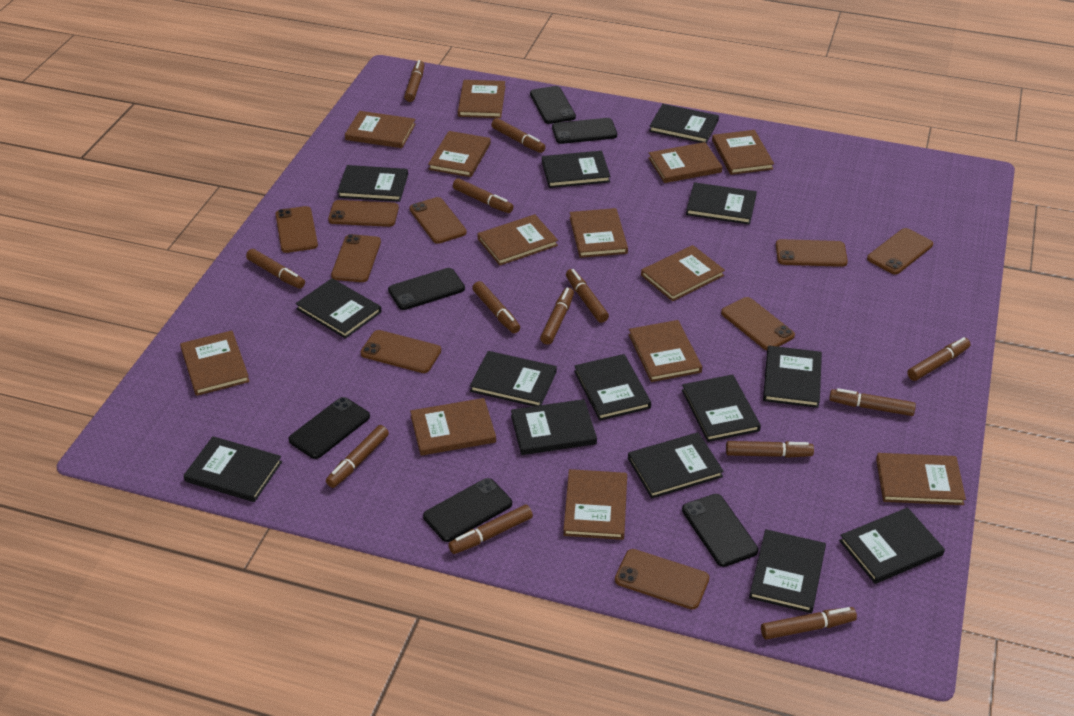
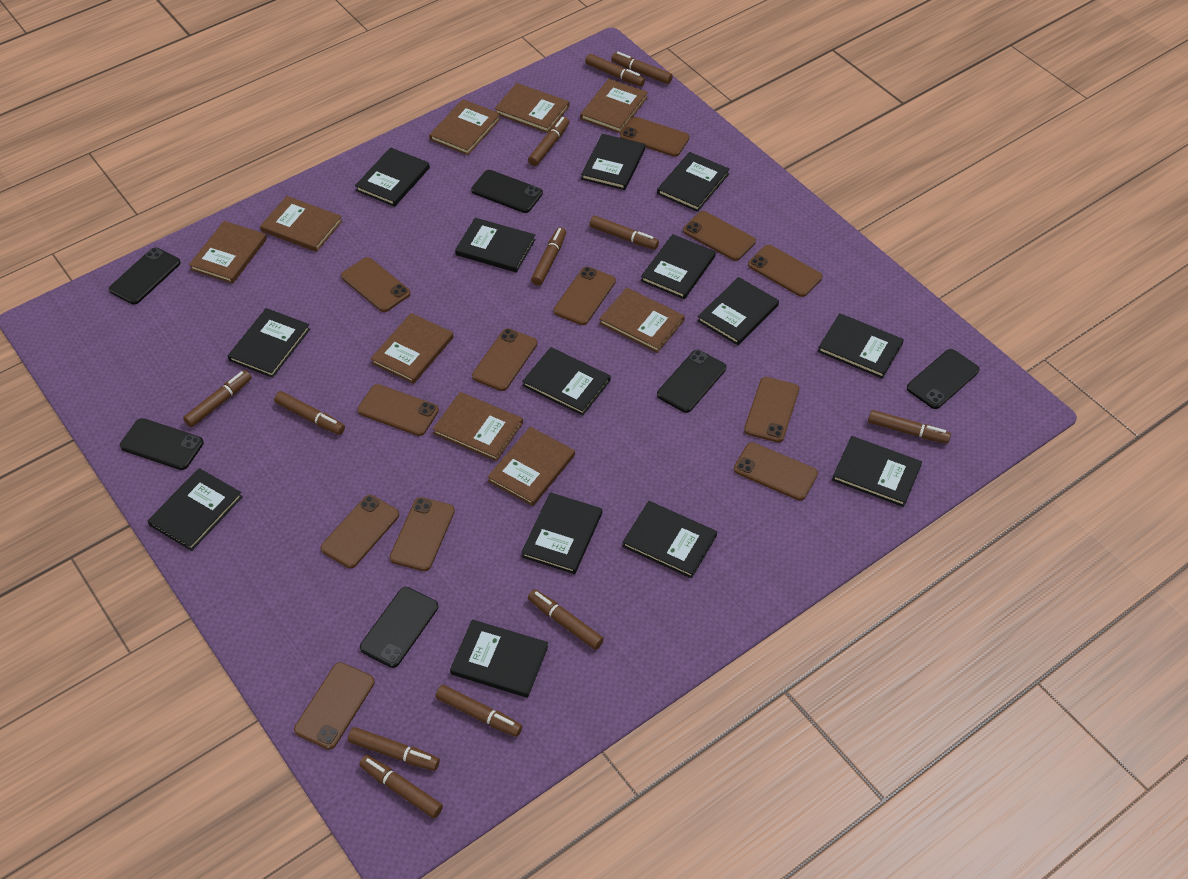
brown book: [180,330,250,396] [345,111,416,148] [410,398,496,456] [428,131,491,177] [458,80,505,118] [478,214,558,266] [563,469,627,540] [570,208,628,258] [629,320,702,382] [641,245,725,301] [648,142,722,183] [712,130,774,175] [876,453,966,505] = 13 -> [189,221,267,284] [260,196,342,252] [370,313,453,384] [429,99,501,155] [433,392,523,461] [488,427,575,506] [494,83,569,133] [580,79,648,133] [599,288,685,353] = 9
brown marker: [246,249,305,289] [326,425,389,488] [404,60,424,102] [448,505,533,554] [453,178,513,213] [472,281,520,333] [491,118,545,153] [540,287,574,345] [566,269,609,323] [726,441,814,458] [761,607,857,640] [829,388,916,416] [907,337,970,381] = 13 -> [183,370,252,427] [274,391,345,435] [348,727,440,771] [359,755,443,818] [436,685,522,737] [528,117,569,166] [528,589,604,650] [531,227,566,286] [585,54,645,87] [589,216,659,250] [611,52,673,84] [868,410,951,444] = 12
brown phone: [275,206,318,253] [328,200,399,227] [331,234,381,282] [360,330,441,373] [409,197,467,244] [615,549,709,609] [721,297,795,350] [776,239,848,267] [867,228,933,274] = 9 -> [294,662,375,750] [320,495,399,568] [341,257,410,312] [357,384,439,436] [390,497,455,571] [472,328,537,391] [553,267,616,325] [620,117,690,157] [683,211,756,261] [734,442,818,501] [744,377,799,443] [748,245,822,297] = 12

